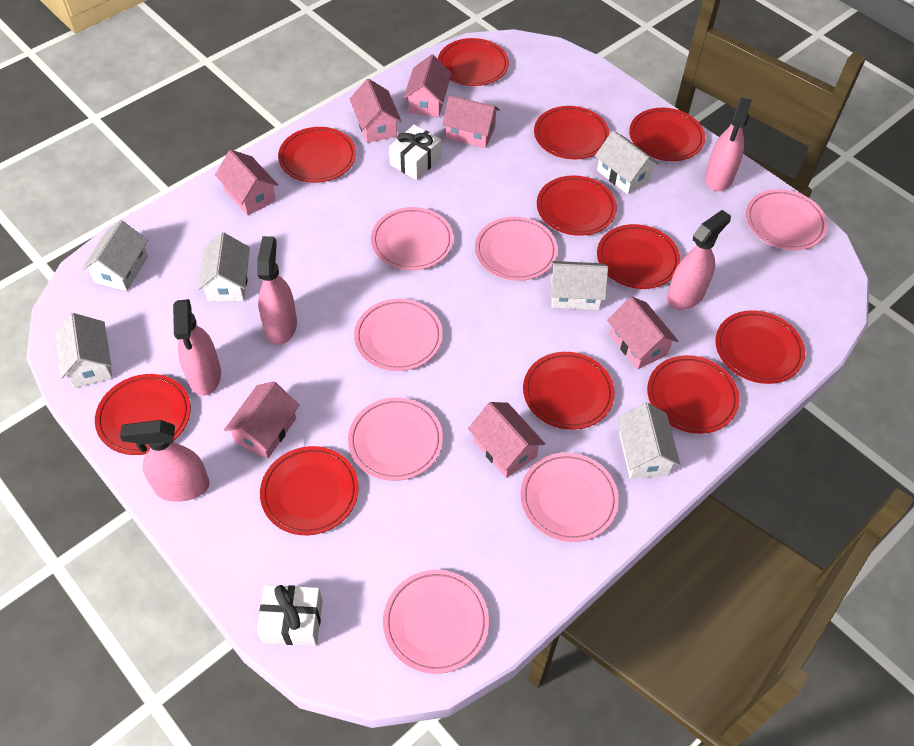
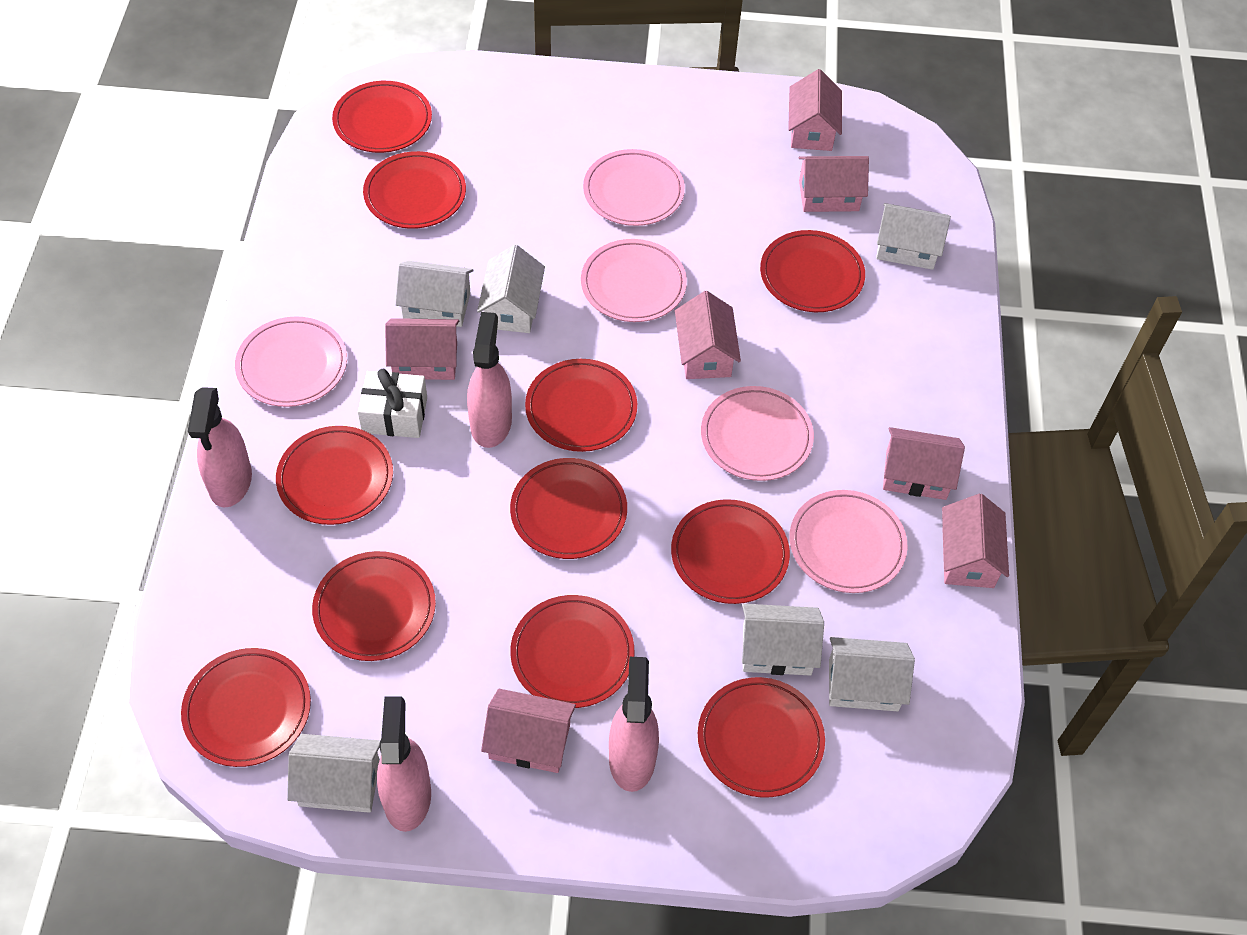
pink plate: [348,397,443,481] [354,298,443,371] [371,207,453,270] [383,570,489,674] [475,217,558,281] [521,453,619,542] [746,189,828,250] = 7 -> [235,316,347,407] [581,239,687,322] [583,149,685,226] [701,386,814,481] [789,490,907,593] = 5
pink spray bottle: [120,420,210,502] [173,299,221,396] [257,236,297,345] [667,210,731,310] [705,97,752,191] = 5 -> [188,387,252,507] [377,696,431,832] [467,312,512,448] [609,657,659,792] = 4
white gift: [257,585,323,646] [389,125,441,180] = 2 -> [358,369,427,438] = 1

